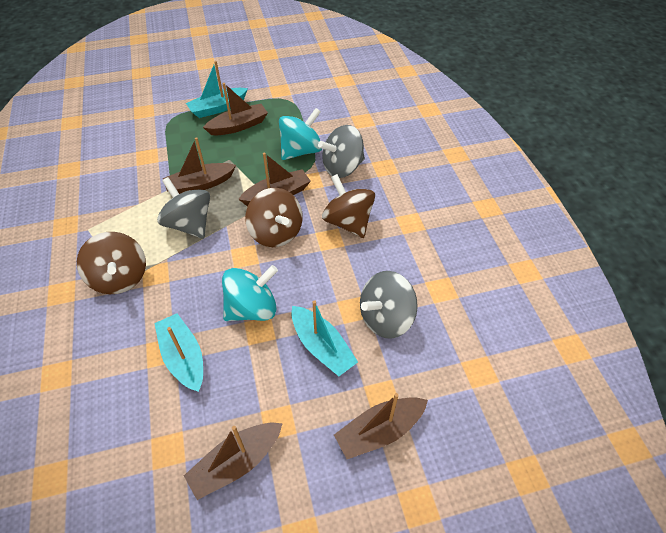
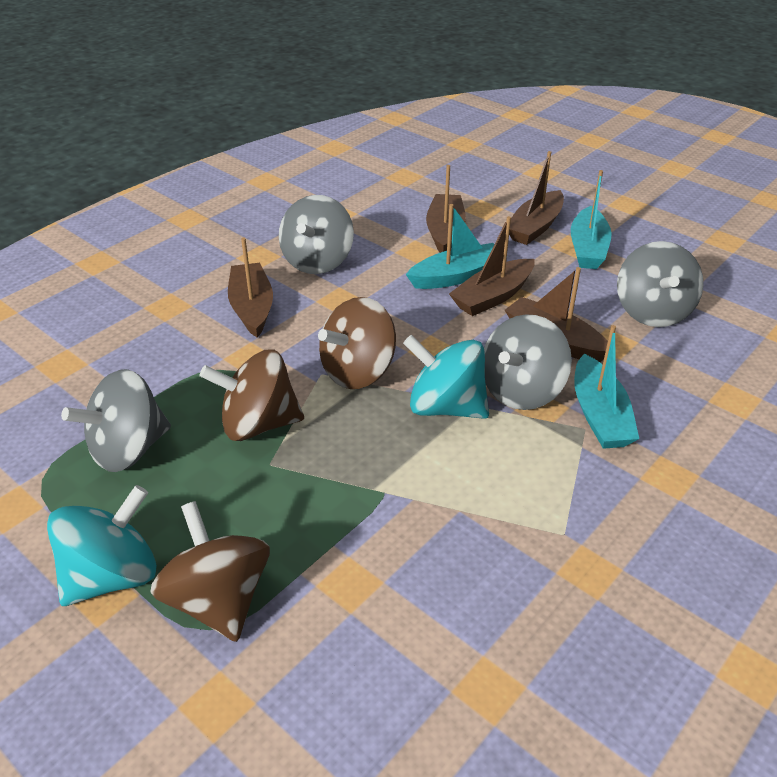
grey spinning top: [157,177,210,239] [318,125,365,178] [360,271,418,338] = 3 -> [61,369,171,472] [279,195,354,274] [484,314,572,410] [617,241,704,327] = 4

